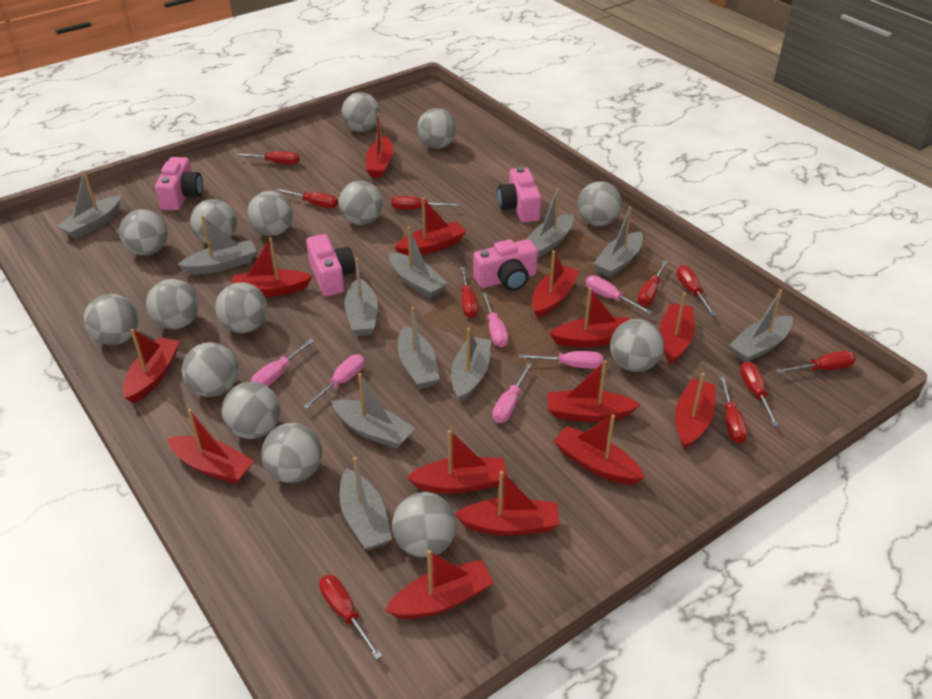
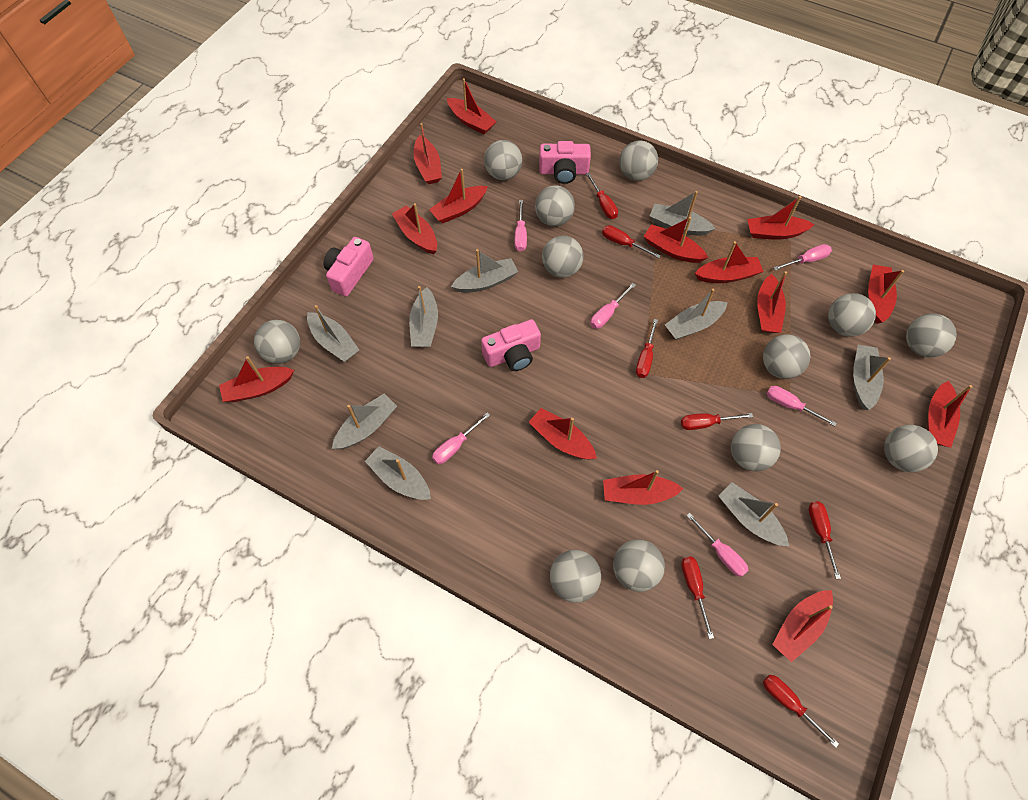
grey ball: [84,294,139,345] [119,209,168,255] [146,279,199,329] [182,342,238,397] [190,199,237,244] [215,282,267,333] [222,382,280,439] [247,191,293,236] [261,423,322,483] [338,180,383,225] [341,92,380,132] [392,492,456,558] [417,108,456,149] [577,182,622,226] [610,319,664,372] = 15 -> [254,320,300,364] [484,140,522,180] [535,185,575,226] [542,236,584,278] [550,550,601,603] [613,539,665,592] [619,140,658,181] [731,424,781,472] [763,334,810,379] [828,293,876,337] [884,425,938,472] [906,313,957,358] = 12
grey boat: [57,170,121,239] [178,216,257,275] [331,373,415,449] [339,457,392,550] [344,258,378,336] [389,227,448,298] [398,307,440,389] [451,328,491,402] [527,188,574,258] [593,207,643,277] [729,289,793,362] = 11 -> [307,305,359,362] [332,394,397,449] [365,446,431,500] [409,286,438,347] [451,249,518,293] [650,191,715,236] [665,289,728,340] [718,482,789,546] [853,345,891,410] = 9
pink camera: [155,157,203,210] [306,234,356,296] [473,239,538,291] [498,166,541,222] = 4 -> [324,237,374,296] [481,319,541,371] [539,141,591,184] = 3
red screwdriver: [236,151,300,164] [275,188,338,208] [319,575,382,660] [391,196,460,210] [460,267,478,318] [637,260,668,306] [677,265,716,316] [719,376,748,443] [740,361,779,426] [776,351,856,374] = 10 -> [586,173,618,219] [602,225,661,258] [636,319,658,378] [681,413,753,430] [681,556,714,639] [763,675,839,748] [808,501,841,579] = 7

